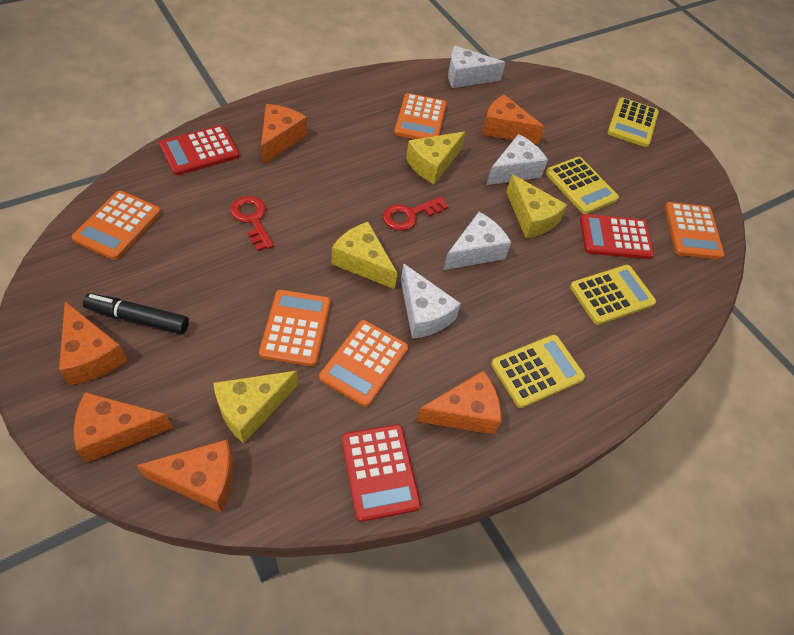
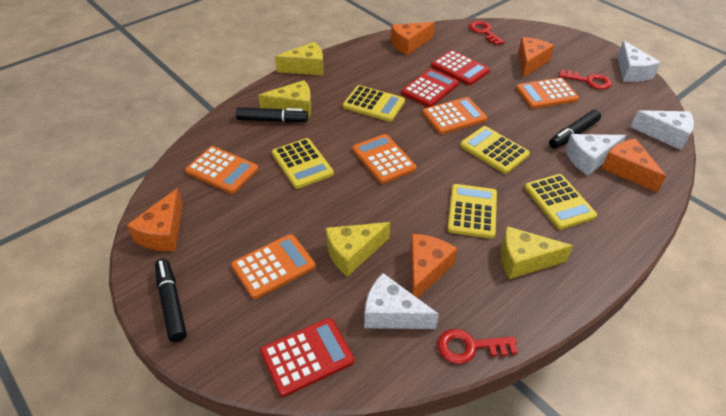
black marker: [83,293,189,334] = 1 -> [155,259,187,342] [236,107,308,123] [549,110,601,149] = 3
orange cheese: [59,302,127,385] [74,392,173,463] [136,439,233,512] [261,104,307,165] [416,370,501,434] [482,95,545,145] = 6 -> [127,188,183,251] [391,22,435,55] [410,234,458,298] [518,37,554,78] [601,139,666,192] = 5
red key: [230,196,274,251] [383,196,449,231] = 2 -> [437,329,518,364] [469,21,505,46] [559,69,612,90] = 3
yellow calculator: [491,335,585,408] [545,157,619,214] [570,265,656,325] [607,97,659,147] = 4 -> [272,138,334,189] [343,85,405,122] [447,184,497,239] [460,126,530,174] [524,174,597,230] = 5

